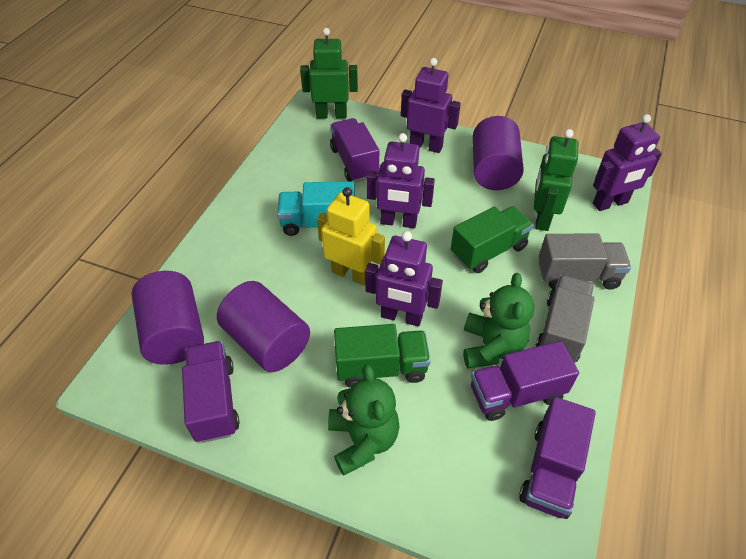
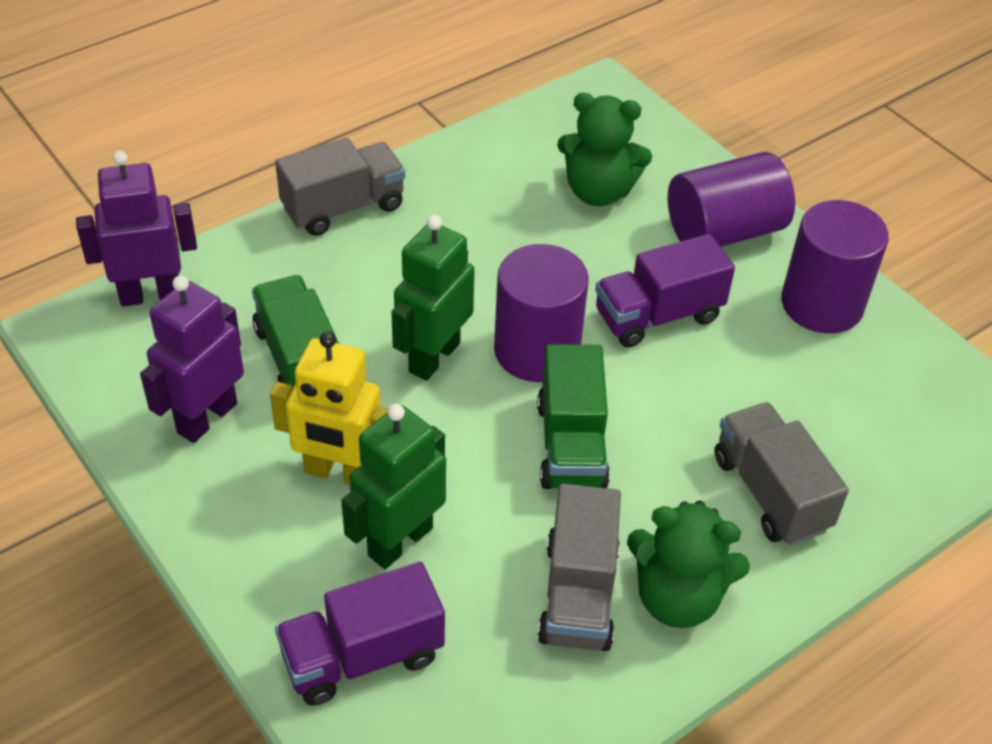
grey truck: [536,275,594,363] [538,233,631,290] = 2 -> [275,138,405,236] [538,484,621,651] [714,402,849,545] = 3
purple robot: [365,231,443,326] [366,133,435,228] [401,58,461,153] [593,114,662,211] = 4 -> [76,151,197,306] [140,275,244,443] = 2
purple truck: [182,341,240,443] [330,118,379,182] [471,341,579,421] [519,397,596,519] = 4 -> [275,562,445,706] [595,234,735,348] = 2
turquoise truck: [277,181,355,236] = 1 -> none = 0

